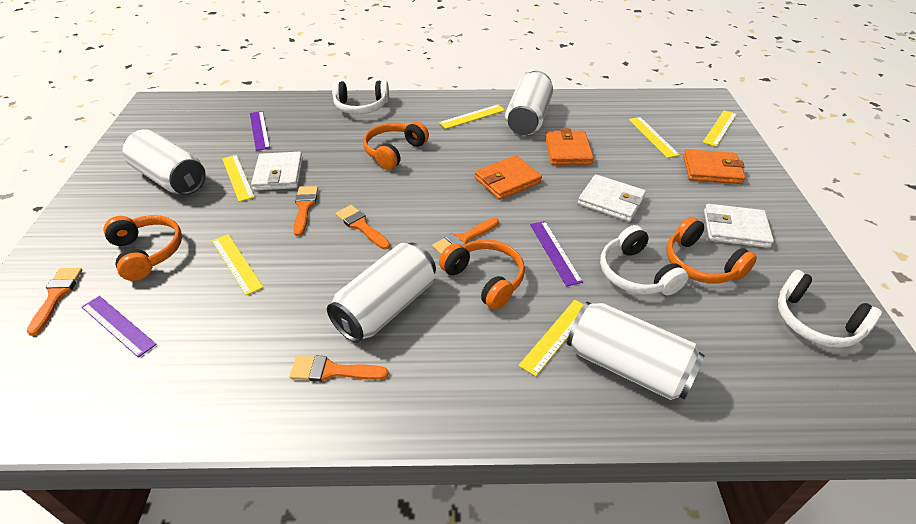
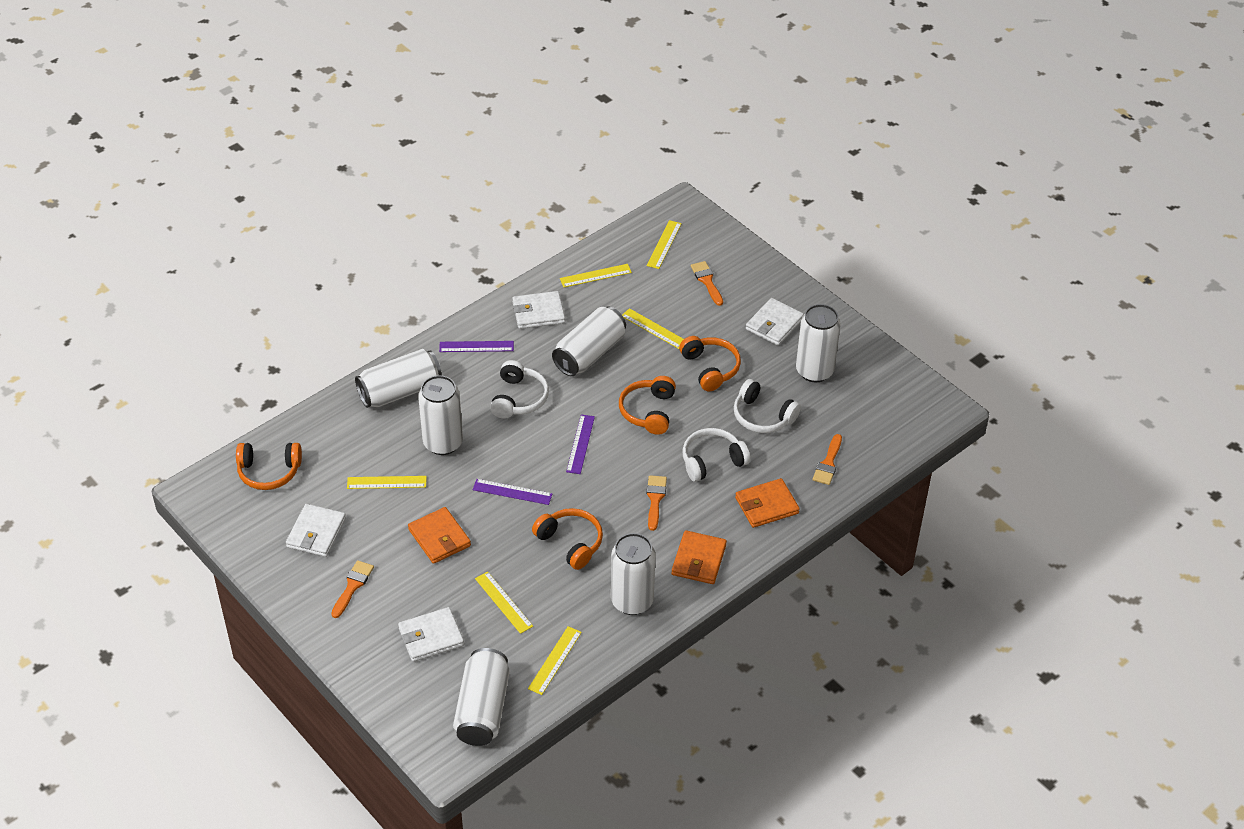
orange brush: [26,268,83,336] [290,355,389,382] [293,186,318,236] [335,205,390,249] [432,218,499,254] = 5 -> [331,560,374,618] [647,475,667,531] [691,261,723,306] [813,434,842,485] = 4
white can: [123,129,206,195] [327,243,436,343] [505,71,553,135] [567,301,705,400] = 4 -> [355,349,442,408] [418,375,463,455] [453,648,510,746] [552,306,626,376] [611,533,656,615] [796,304,841,382] = 6
white wallet: [251,152,303,191] [578,174,646,222] [704,204,774,248] = 3 -> [286,504,346,557] [398,607,464,662] [512,291,565,329] [746,298,804,346] = 4

